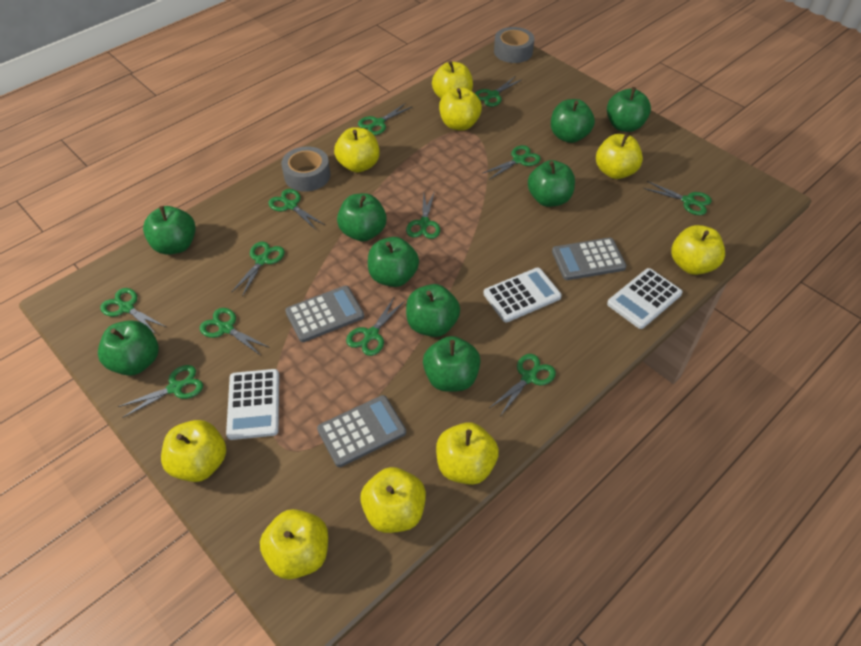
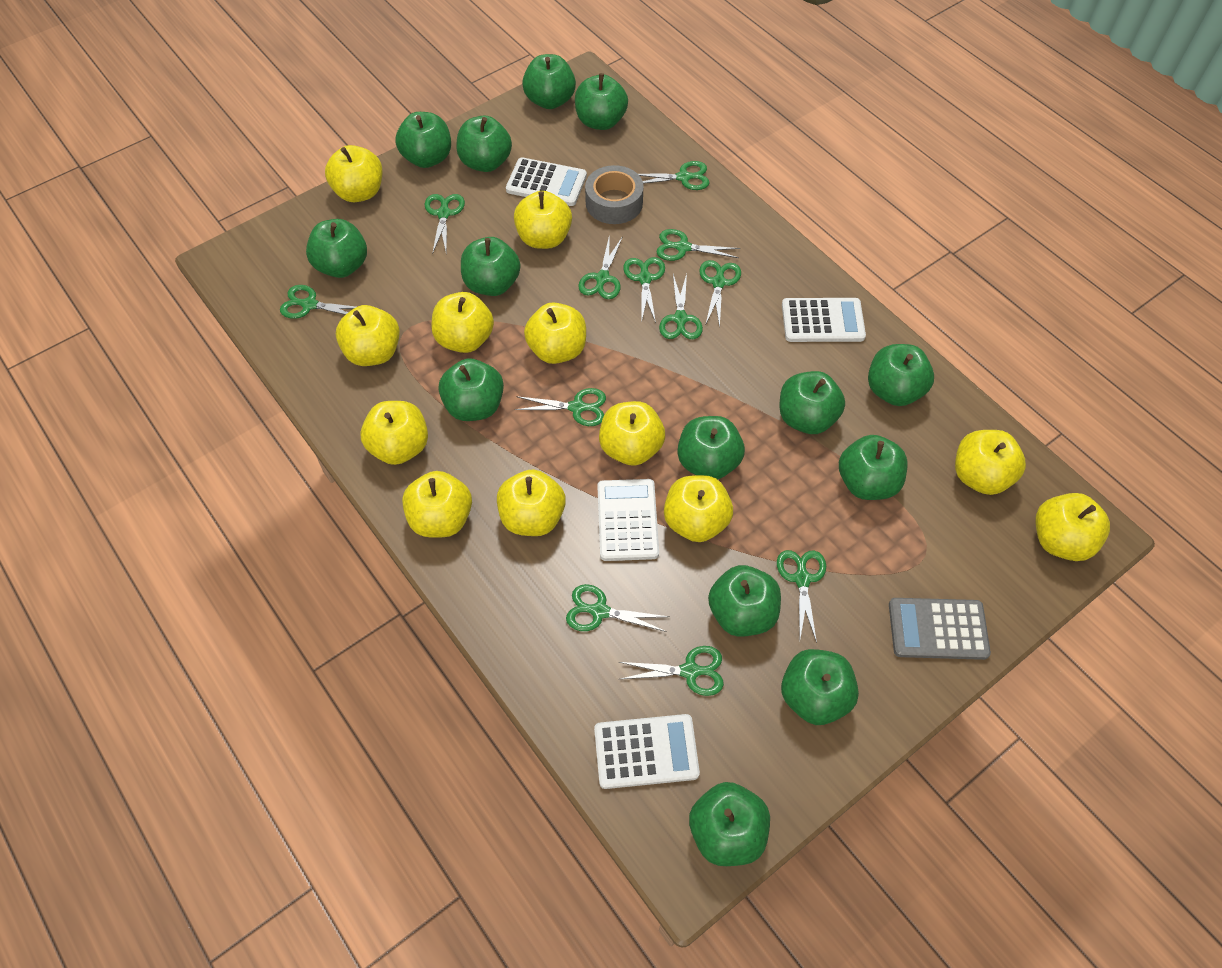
green apple: [98,321,159,376] [143,206,196,255] [337,193,387,241] [368,237,419,287] [406,284,460,337] [423,336,481,392] [528,160,575,207] [551,99,595,143] [607,87,651,132] = 9 -> [306,219,367,278] [395,112,451,168] [438,358,504,421] [456,116,512,172] [461,237,521,296] [522,54,576,109] [575,73,628,130] [678,416,745,479] [689,782,770,866] [708,565,781,637] [779,371,845,434] [781,649,859,725] [839,435,908,500] [868,344,934,406] = 14
grey calculator: [285,285,364,342] [317,395,406,467] [552,238,627,280] = 3 -> [889,598,991,660] = 1
grey tape: [281,146,331,192] [494,27,534,63] = 2 -> [585,165,643,224] = 1
white calculator: [226,369,279,440] [483,268,562,322] [607,268,683,329] = 3 -> [506,157,587,206] [594,714,700,789] [597,479,659,561] [782,298,866,342] = 4
yellow apple: [161,420,226,482] [260,509,328,579] [334,127,380,173] [360,467,426,533] [432,61,473,99] [436,422,499,485] [439,87,482,131] [596,133,643,179] [671,225,725,275] = 9 -> [325,145,382,202] [336,305,400,366] [360,401,428,465] [402,471,472,538] [432,292,494,353] [497,469,566,536] [514,191,572,249] [524,302,586,364] [599,401,665,466] [664,475,733,542] [955,430,1026,495] [1035,493,1110,561] = 12

